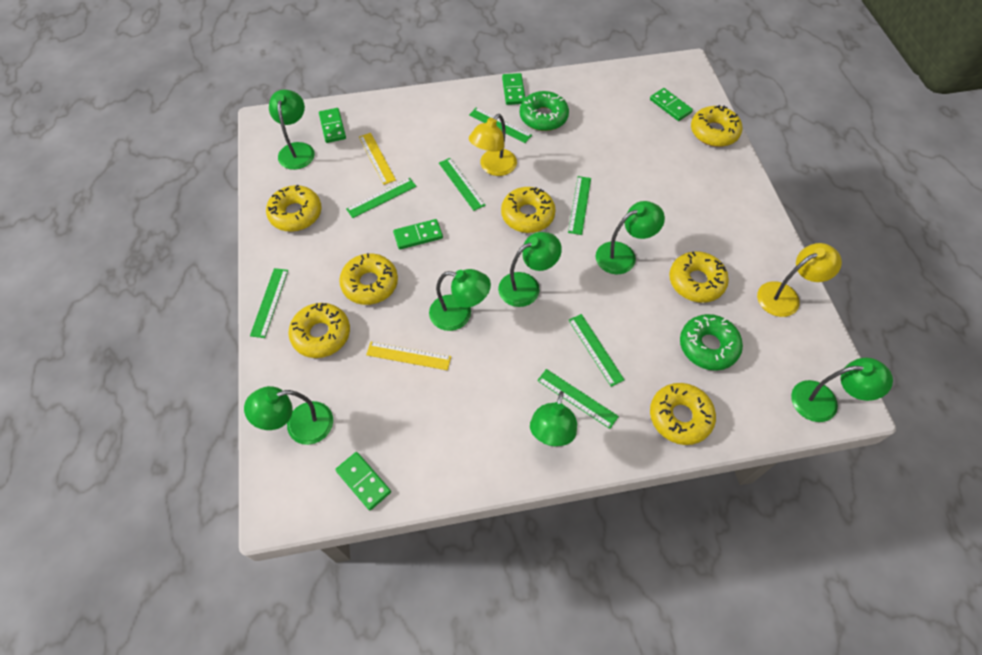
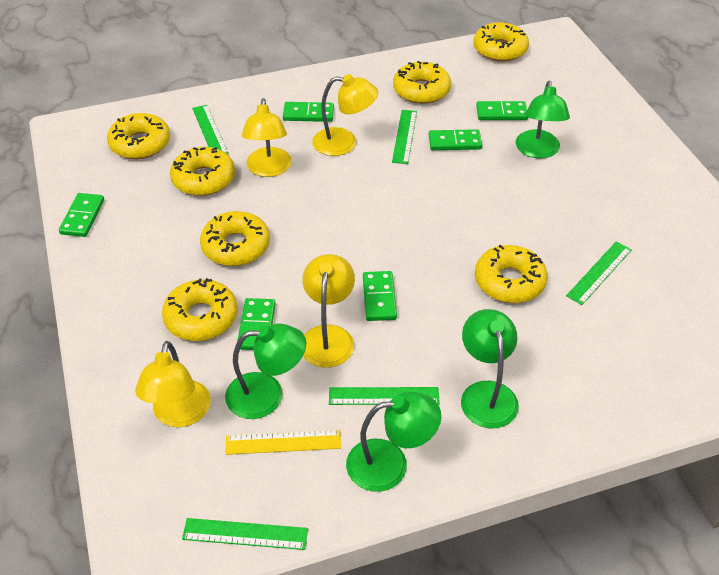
green domino: [319,108,346,143] [335,452,391,510] [393,219,443,250] [502,73,525,105] [650,88,693,121] = 5 -> [59,193,104,237] [237,298,276,350] [283,102,334,122] [363,271,397,321] [429,129,482,150] [476,101,528,120] = 6
green donut: [520,91,569,131] [680,314,743,371] = 2 -> none = 0
green lamp: [244,386,333,445] [269,90,315,170] [429,269,491,331] [498,232,562,307] [530,391,577,446] [596,201,665,274] [791,358,893,422] = 7 -> [225,323,306,419] [346,392,441,492] [461,309,519,428] [515,81,570,158] = 4
green ruler: [250,268,288,338] [346,178,417,218] [439,158,486,211] [469,108,532,143] [537,369,619,429] [568,176,591,235] [568,314,625,387] = 7 -> [182,518,308,550] [192,105,229,154] [329,387,440,405] [392,110,417,164] [566,242,632,305] = 5
yellow lamp: [469,114,517,176] [757,243,842,317] = 2 -> [135,341,211,427] [242,98,292,177] [302,254,355,368] [312,74,378,156] = 4
yellow ruler: [359,133,396,185] [366,342,451,370] = 2 -> [225,430,341,455] = 1

